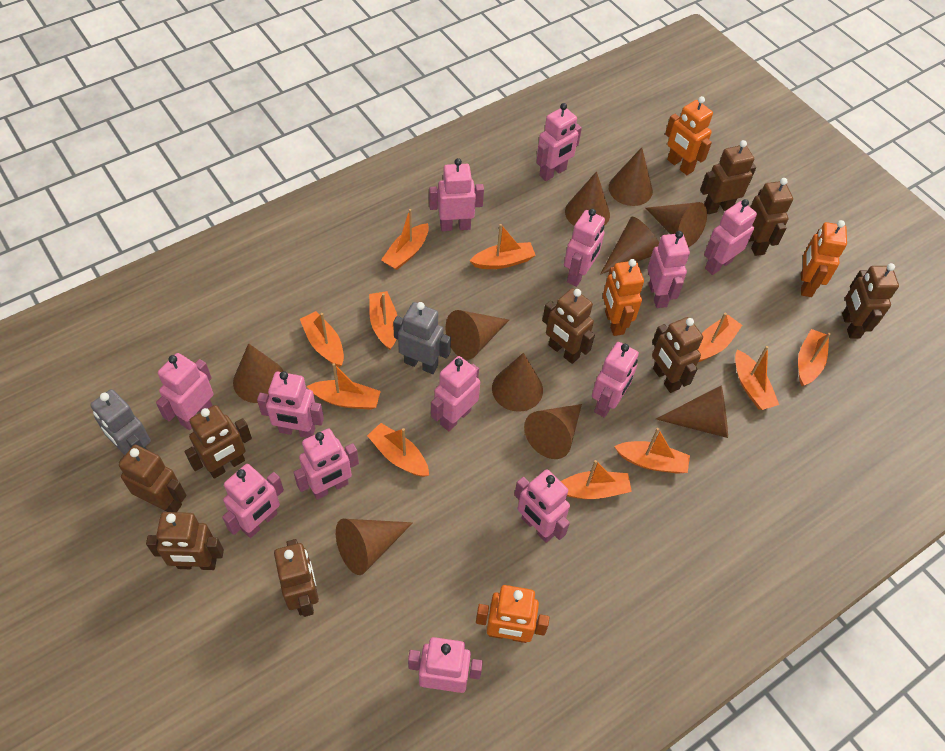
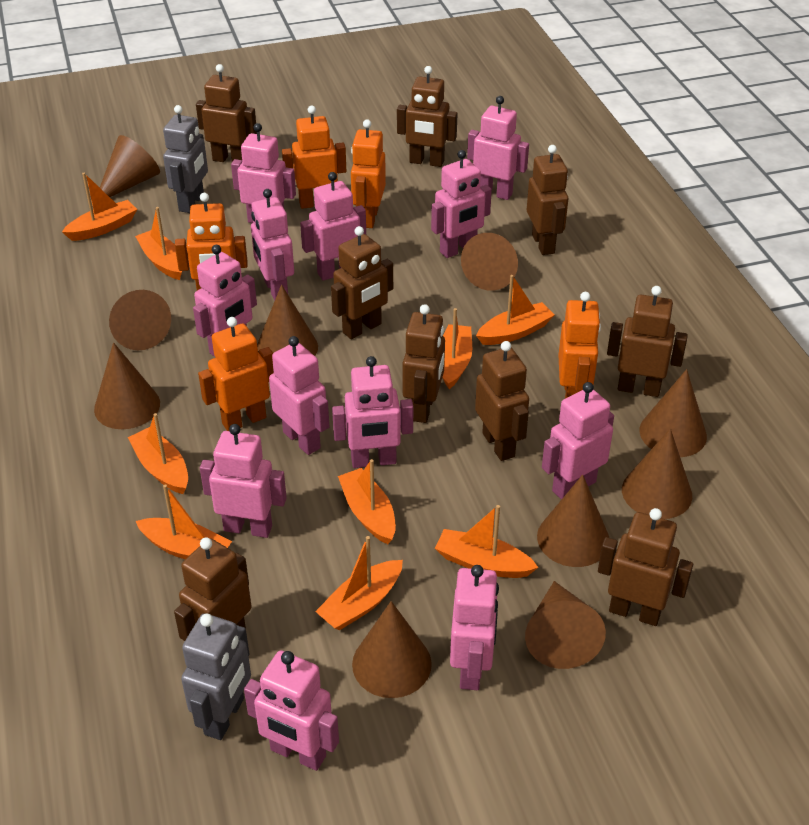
orange boat: [300,311,344,367] [307,363,381,410] [367,423,429,477] [369,291,397,350] [381,209,429,270] [470,224,536,269] [561,460,632,499] [614,428,690,474] [698,313,742,362] [735,346,779,410] [798,329,831,386] = 11 -> [62,173,137,241] [128,413,188,494] [135,207,182,280] [136,484,232,559] [315,536,403,630] [338,459,396,544] [435,505,539,578] [442,308,472,389] [476,275,555,345] = 9
orange robot: [476,585,550,643] [603,259,644,336] [665,96,713,175] [801,220,847,297] = 4 -> [175,193,248,291] [198,317,274,431] [282,105,346,209] [351,119,386,228] [559,292,601,399] = 5
pink robot: [156,353,214,430] [222,464,284,538] [257,371,324,438] [293,429,359,500] [408,637,483,693] [429,158,484,231] [431,356,480,431] [514,469,570,543] [536,103,582,181] [564,209,605,287] [592,342,639,418] [647,231,690,308] [704,199,757,275] = 13 -> [193,245,257,357] [200,424,287,538] [231,123,296,223] [244,650,339,771] [251,189,294,301] [269,336,329,455] [300,172,366,281] [332,356,413,468] [431,150,492,258] [450,565,499,690] [467,96,529,200] [542,382,614,500] = 12

